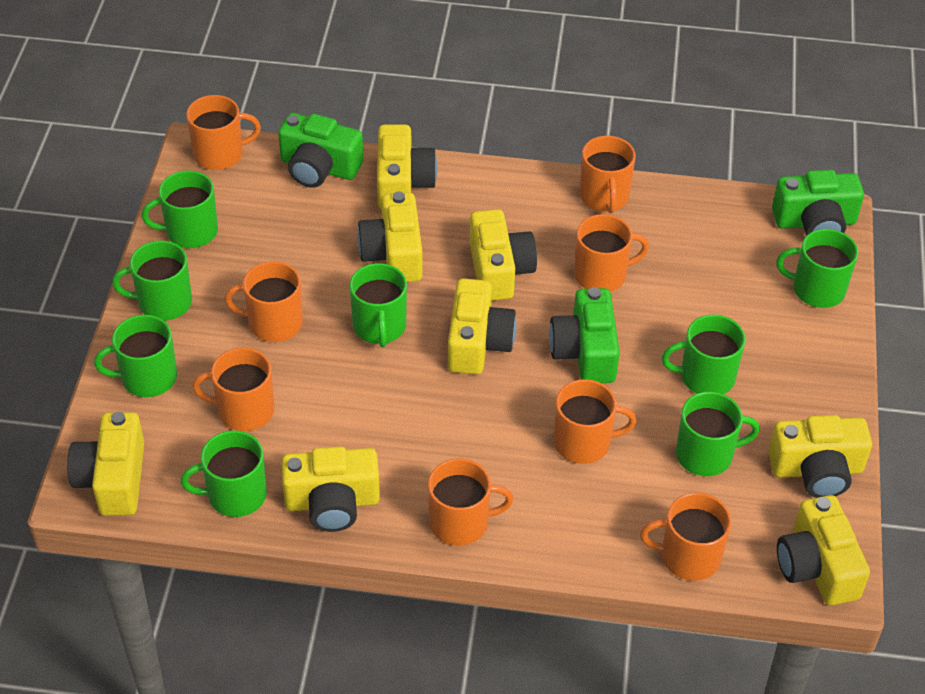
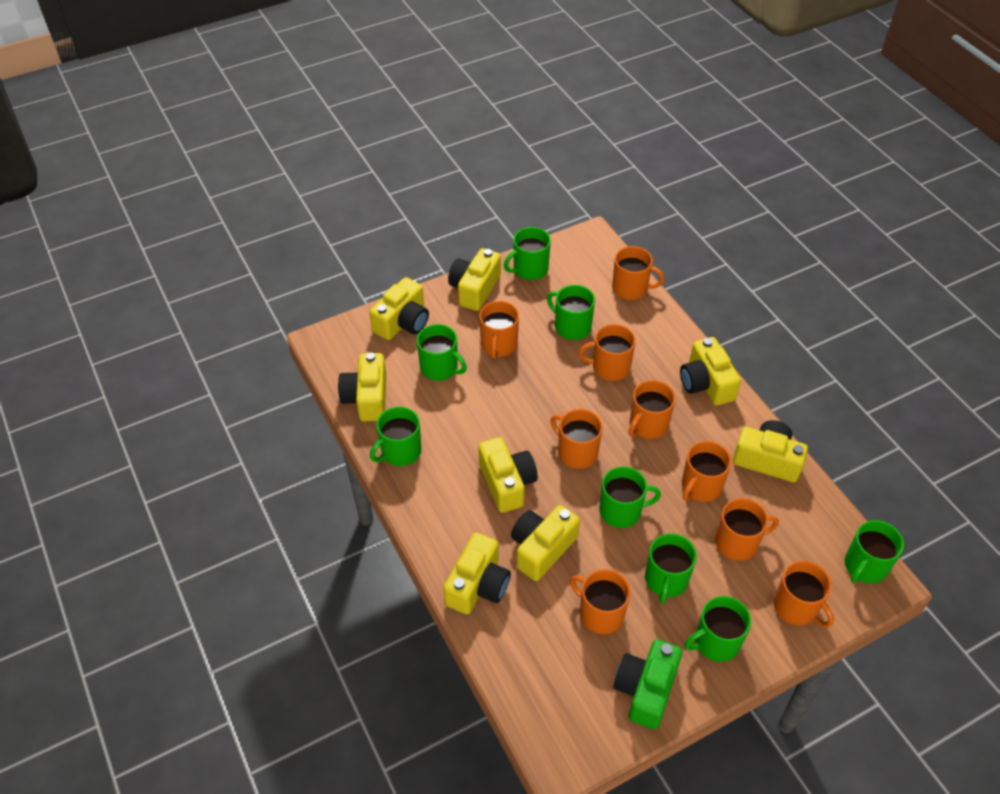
green camera: [278,113,364,188] [549,287,620,383] [772,170,864,236] = 3 -> [613,639,682,729] = 1
orange mug: [186,95,261,170] [192,348,274,431] [224,261,303,342] [428,459,513,546] [554,379,636,464] [574,214,649,292] [580,136,636,214] [640,493,732,581] = 8 -> [479,301,519,359] [550,409,603,469] [570,569,630,634] [578,324,636,381] [612,246,664,300] [628,380,675,439] [682,441,732,502] [715,498,779,561] [774,561,834,627] = 9

